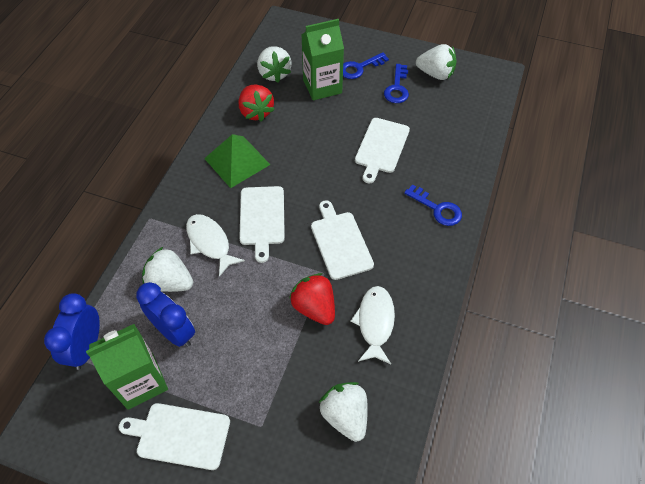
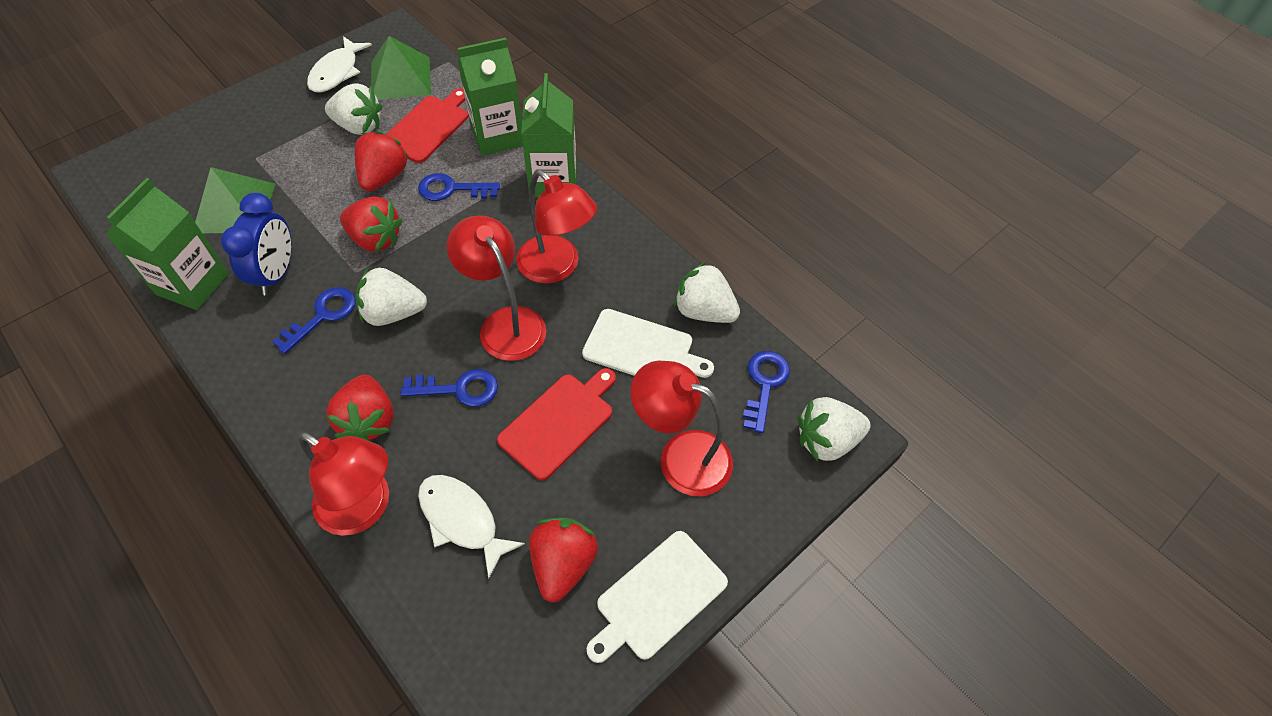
blue clock: [44,293,100,370] [136,282,195,347] = 2 -> [221,193,292,295] = 1
blue key: [343,52,389,79] [384,64,409,103] [404,184,462,226] = 3 -> [272,287,356,354] [401,369,498,407] [418,173,500,201] [743,351,790,433] = 4
green carton: [86,324,168,410] [301,19,344,100] = 2 -> [106,178,229,310] [458,38,523,156] [521,73,577,198] = 3
green pyramid: [204,134,270,188] = 1 -> [195,167,275,233] [371,36,431,100] = 2
red cutting board: none = 0 -> [386,88,468,163] [497,368,616,480] = 2
red lamp: none = 0 -> [298,432,389,536] [447,216,546,361] [516,170,597,284] [631,361,733,496] = 4
red strawberry: [238,85,275,122] [289,273,335,325] = 2 -> [326,375,394,441] [340,197,403,252] [355,131,409,191] [529,518,598,602] = 4
white cutting board: [118,403,230,470] [239,186,285,263] [311,200,374,280] [355,118,410,183] = 4 -> [582,309,714,378] [587,531,728,663] = 2

